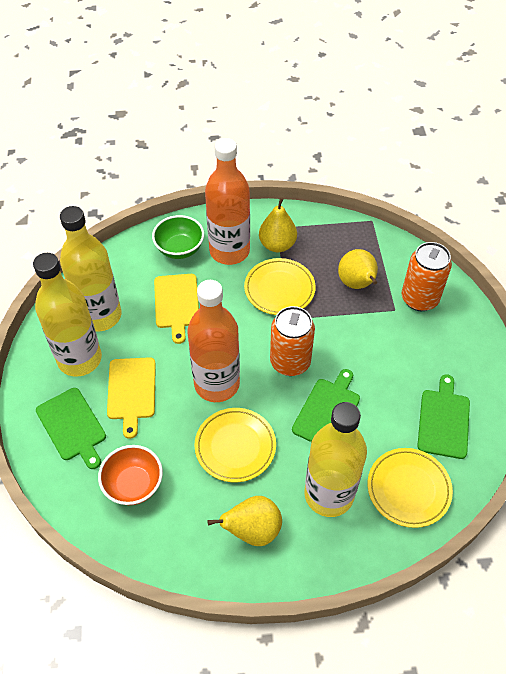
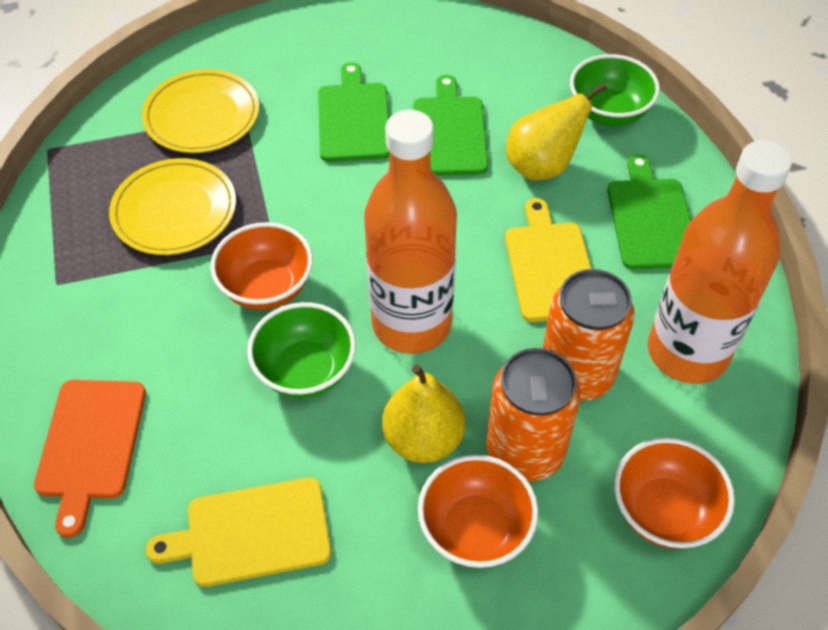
green bowl: [152,215,204,259] = 1 -> [247,302,356,398] [570,54,660,126] = 2
orange bowl: [98,445,163,505] = 1 -> [210,222,313,310] [418,455,538,568] [614,437,735,549] = 3
orange cutting board: none = 0 -> [34,380,146,538] = 1
yellow bottle: [33,253,102,376] [60,206,121,332] [304,402,367,517] = 3 -> none = 0
yellow pear: [207,496,282,546] [259,197,297,252] [338,249,378,289] = 3 -> [382,364,465,463] [506,83,607,181] = 2
yellow plate: [194,408,276,482] [244,258,316,315] [368,448,453,528] = 3 -> [109,158,236,255] [142,69,259,153] = 2

